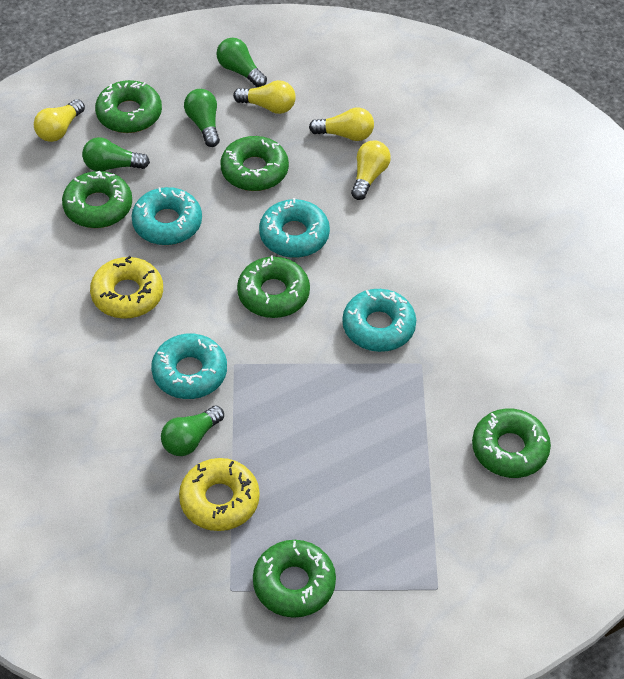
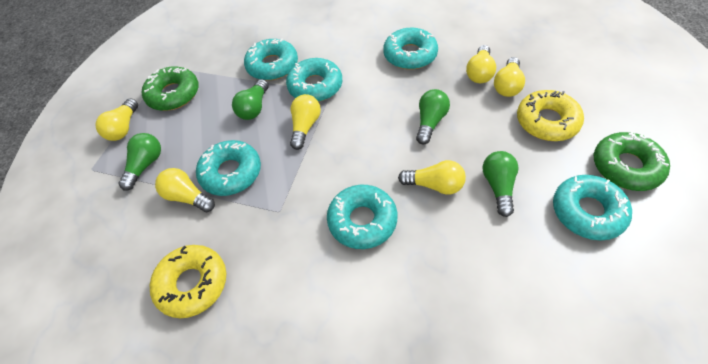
green donut: [62,171,132,228] [95,80,162,133] [220,136,289,191] [237,256,310,318] [253,540,336,618] [472,408,551,478] = 6 -> [142,66,199,111] [594,132,670,191] = 2
turquoise donut: [131,187,202,245] [151,334,227,399] [259,198,330,258] [342,289,416,352] = 4 -> [196,140,261,196] [244,39,298,81] [286,58,342,102] [327,185,397,249] [383,28,438,70] [553,175,632,240] = 6
yellow light bulb: [34,99,85,142] [233,80,296,114] [309,108,374,141] [351,140,391,200] = 4 -> [95,98,138,141] [155,168,215,212] [290,94,321,150] [398,160,466,195] [466,45,496,83] [494,57,525,97] = 6

